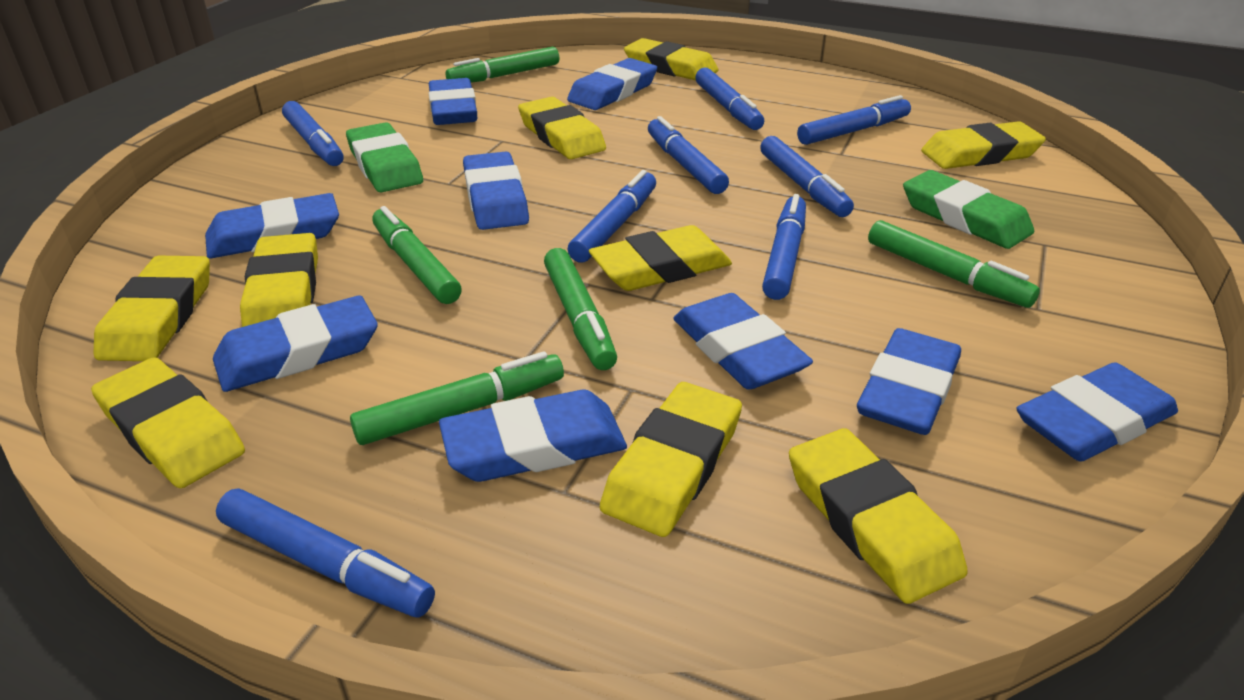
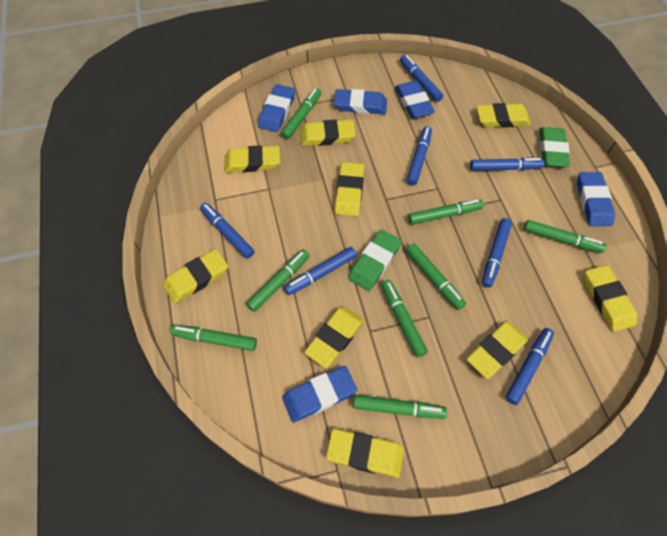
blue eraser: [205,193,339,259] [213,295,378,392] [429,78,477,125] [439,390,627,482] [463,152,529,230] [567,58,657,110] [673,293,813,390] [857,328,961,435] [1016,362,1178,462] = 9 -> [258,84,295,132] [282,366,357,423] [334,89,387,114] [395,81,435,119] [577,172,615,226] = 5
blue marker: [216,489,435,617] [282,101,344,166] [568,170,656,263] [648,116,729,194] [695,68,764,130] [760,136,854,217] [762,194,806,300] [797,95,911,145] = 8 -> [200,203,255,259] [284,247,357,295] [400,55,443,102] [407,126,432,185] [470,158,545,171] [482,218,512,287] [506,328,554,405] = 7
green marker: [350,351,564,445] [372,206,462,304] [446,47,559,83] [544,248,617,370] [868,220,1040,308] = 5 -> [170,325,257,351] [246,250,310,312] [281,88,321,139] [353,395,447,419] [381,280,428,357] [406,243,466,310] [408,199,483,225] [524,220,606,253] = 8

